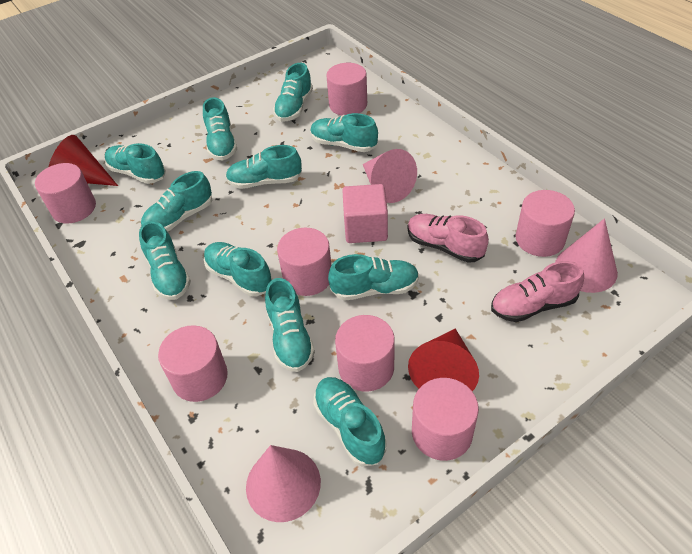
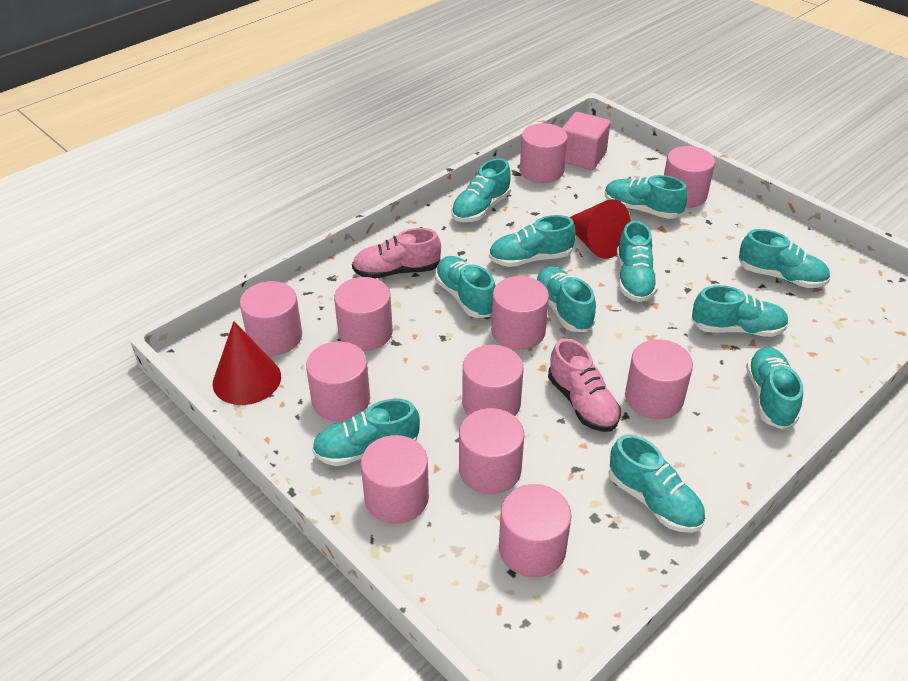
pink cone: [246,445,321,522] [363,149,417,203] [555,218,618,293] = 3 -> none = 0
pink cylinder: [35,163,96,224] [158,325,228,402] [277,228,331,296] [326,63,367,116] [335,315,395,392] [412,378,479,461] [516,190,575,257] = 7 -> [240,281,302,356] [306,341,370,421] [334,277,393,351] [361,435,429,524] [459,408,524,494] [462,345,523,416] [491,276,549,350] [499,484,572,577] [520,123,567,183] [625,339,693,419] [664,146,715,208] = 11

